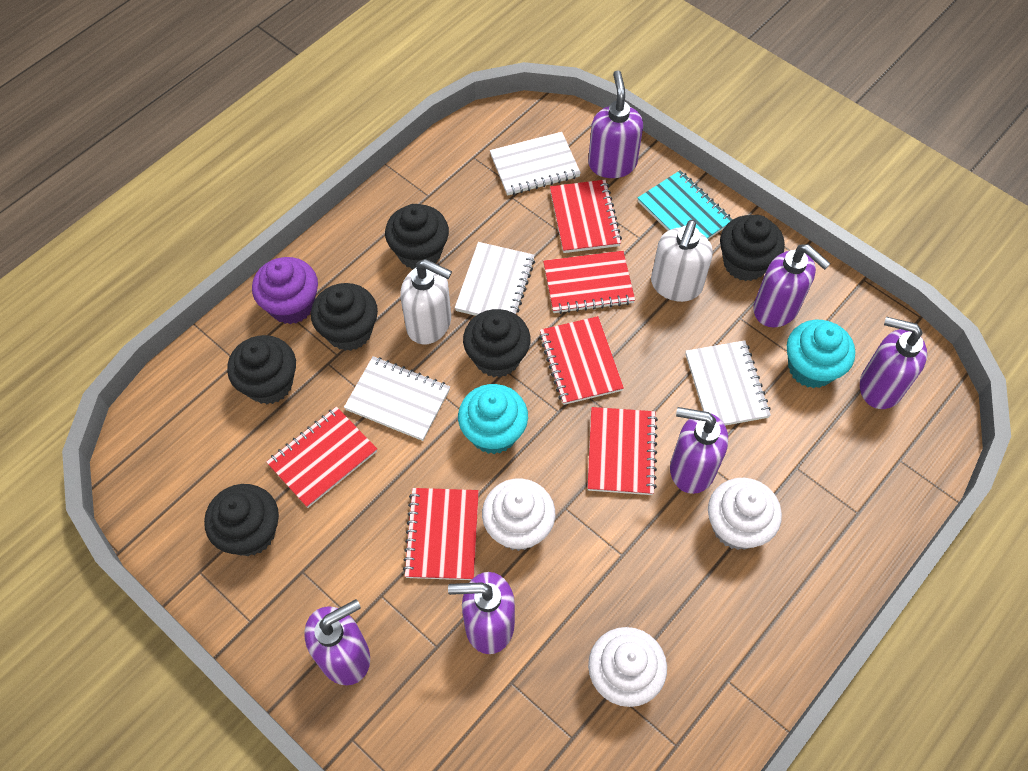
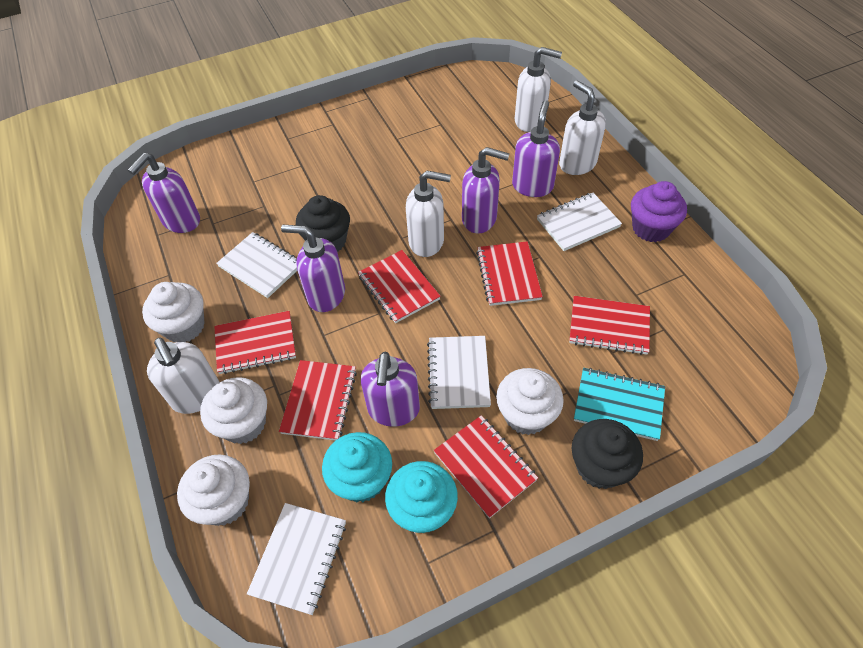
black cupcake: [204,484,279,556] [227,335,296,404] [311,283,378,351] [385,204,449,269] [463,309,531,377] [720,215,785,281] = 6 -> [296,195,350,252] [572,419,643,489] = 2
purple soap dispenser: [305,599,370,685] [448,572,515,654] [588,70,643,178] [670,407,728,494] [753,244,831,327] [860,317,927,409] = 6 -> [128,153,200,233] [281,225,345,312] [361,352,420,427] [462,147,510,233] [512,100,560,197] = 5
white cupcake: [482,479,555,551] [588,627,667,707] [708,478,782,550] = 3 -> [142,282,205,342] [177,454,250,526] [200,377,267,444] [496,368,564,435] = 4
white soap dispenser: [400,259,452,344] [651,220,713,302] = 2 -> [147,338,220,414] [406,171,451,257] [515,47,562,132] [559,80,606,175] = 4

